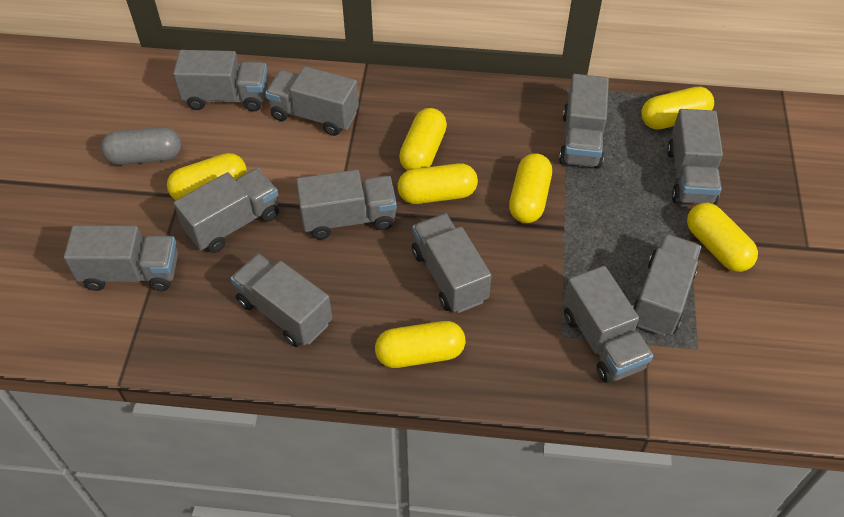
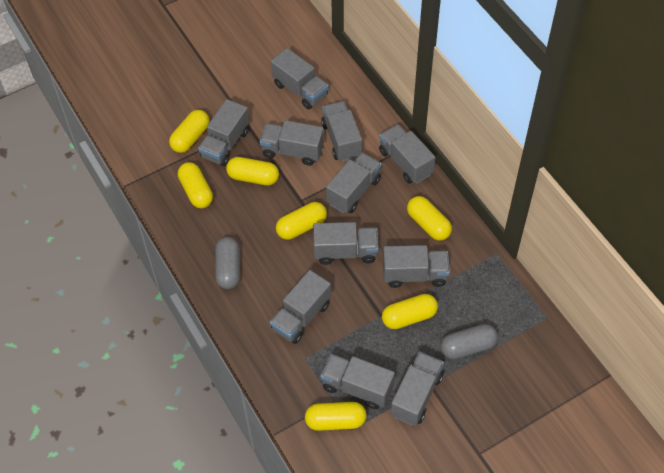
grey capsule: [100,127,181,165] = 1 -> [215,237,240,289] [440,324,498,359] = 2

